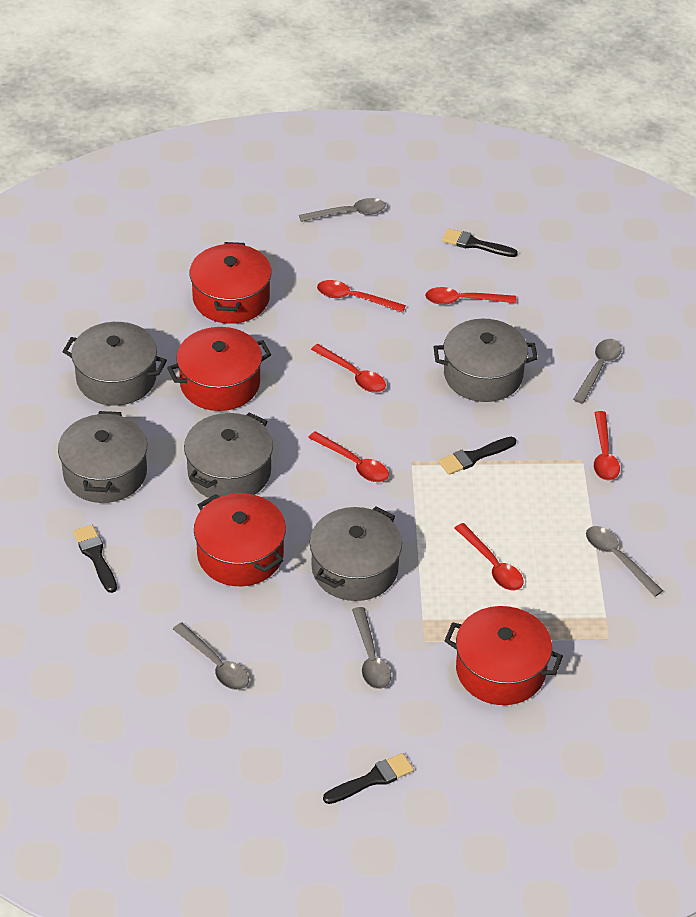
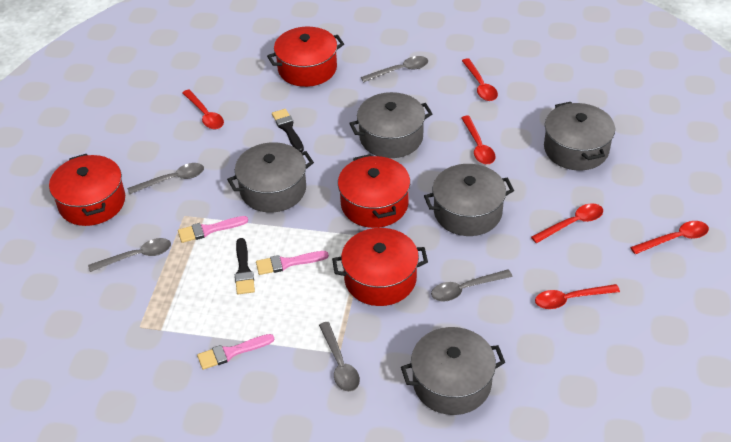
black brush: [73,525,117,593] [323,753,414,804] [439,437,516,475] [442,228,518,257] = 4 -> [235,238,255,295] [272,109,304,152] = 2
pink brush: none = 0 -> [178,216,248,243] [197,334,274,370] [256,251,329,275] = 3

